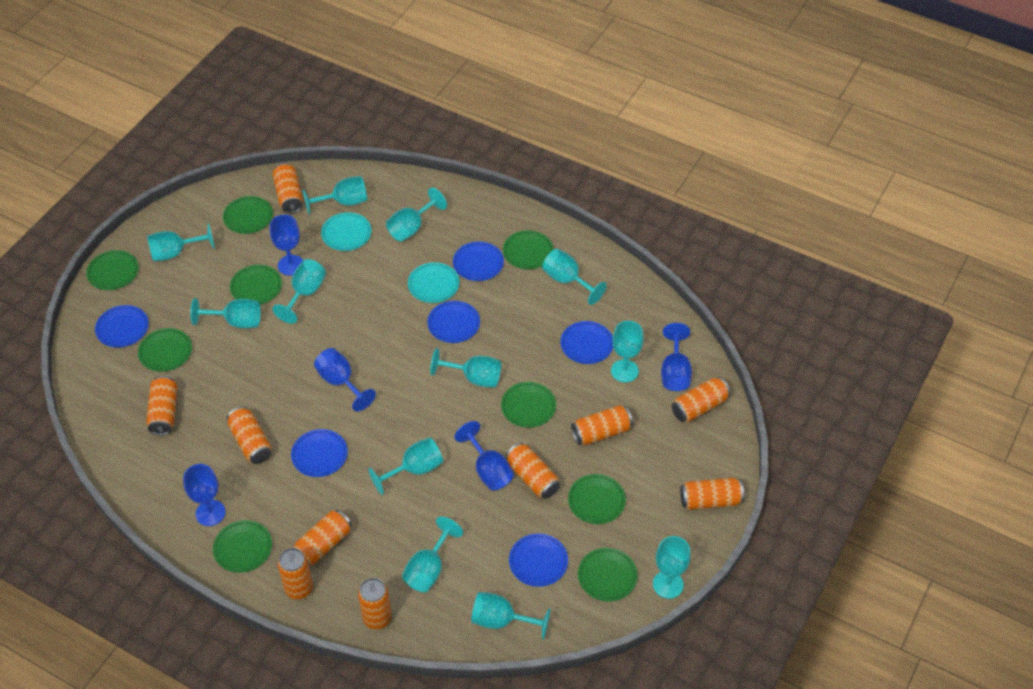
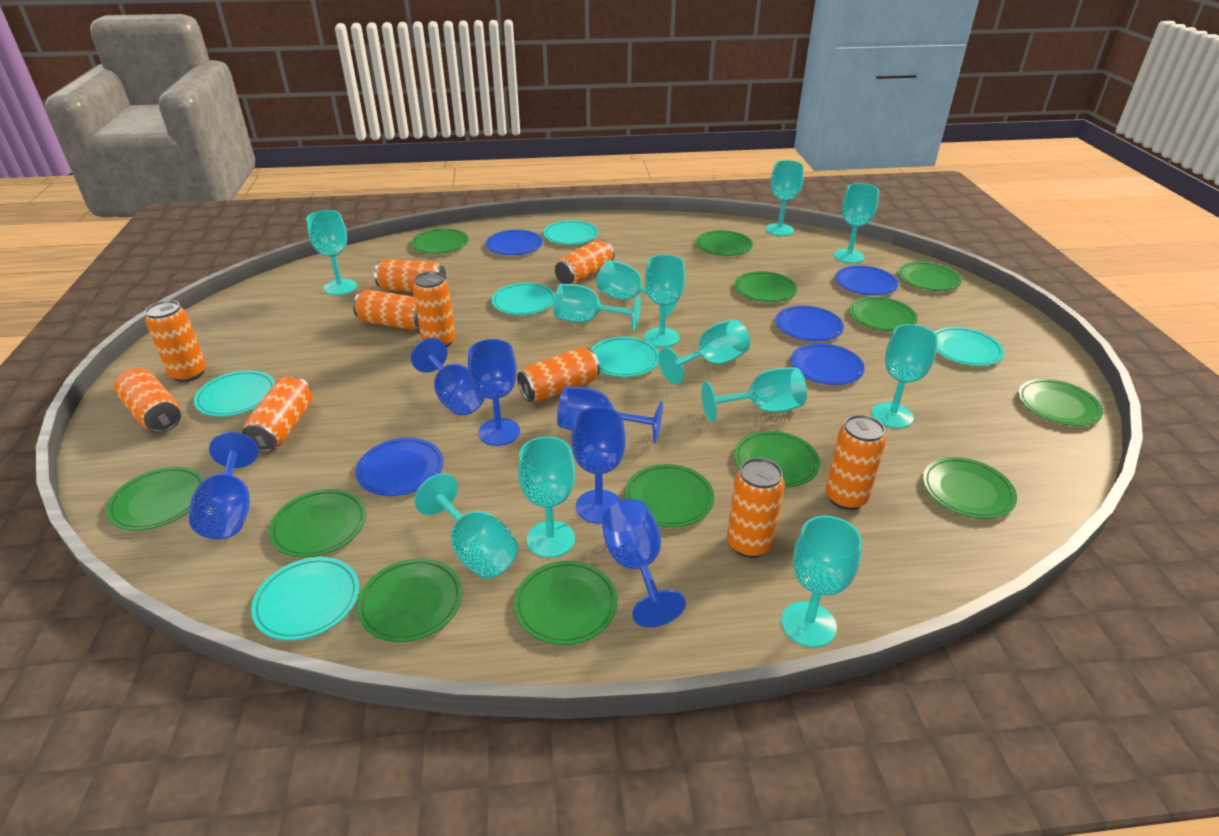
blue goblet: [183,464,226,526] [270,215,303,276] [314,348,376,412] [454,421,514,490] [661,323,692,391] = 5 -> [189,432,258,539] [411,338,485,415] [468,339,520,446] [557,387,663,443] [572,407,626,524] [602,499,686,627] = 6
blue plate: [95,305,149,347] [291,429,348,477] [427,301,480,343] [453,242,504,281] [509,534,568,587] [560,321,613,364] = 6 -> [355,438,444,496] [486,230,543,255] [775,306,844,341] [790,343,865,385] [835,265,899,296] = 5
green plate: [86,250,139,290] [138,328,192,372] [213,520,272,573] [223,196,273,234] [230,265,282,304] [501,382,556,428] [503,230,554,269] [568,474,626,524] [578,548,638,601] = 9 -> [106,467,204,531] [269,489,366,557] [357,558,462,642] [411,228,469,254] [514,561,618,645] [625,464,714,527] [696,230,753,256] [734,271,797,302] [734,431,820,488] [849,297,917,331] [898,262,962,291] [923,457,1017,519] [1018,379,1104,426] = 13
turquoise plate: [321,212,372,251] [408,262,459,303] = 2 -> [194,370,275,417] [251,557,359,640] [492,283,555,315] [543,220,599,245] [591,337,659,377] [935,327,1004,366] = 6

